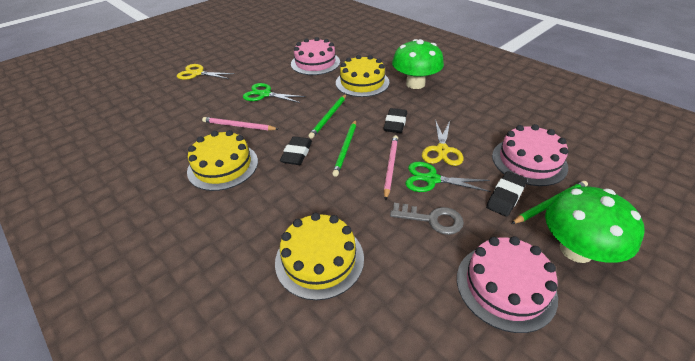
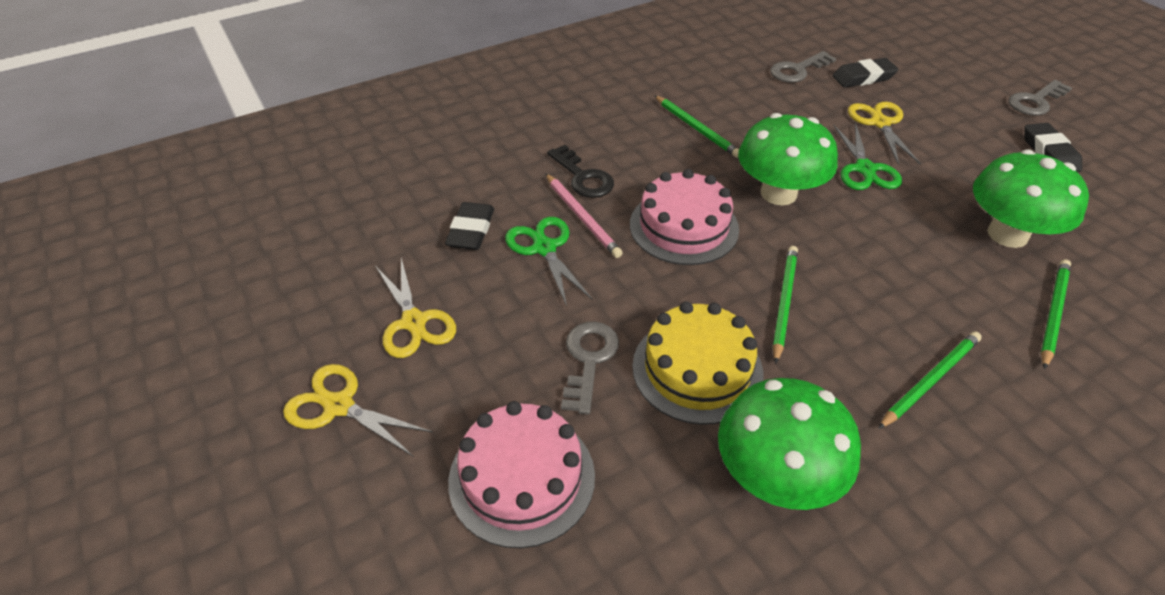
black key: none = 0 -> [547,145,614,198] = 1
green mushroom: [392,39,444,89] [545,186,645,263] = 2 -> [718,378,861,510] [738,113,838,205] [973,149,1089,248] = 3
green pencil: [309,94,347,138] [332,120,356,177] [511,181,588,224] = 3 -> [654,95,739,158] [773,246,798,364] [878,331,982,429] [1041,259,1071,369] = 4
grey key: [390,203,464,235] = 1 -> [561,321,619,414] [770,51,836,83] [1009,80,1072,116] = 3
pink cake: [291,37,340,75] [457,236,558,333] [492,124,568,186] = 3 -> [448,401,595,548] [630,169,739,265] = 2
pink pencil: [202,117,278,131] [384,135,398,201] = 2 -> [545,173,623,258] = 1
yellow cake: [187,130,258,191] [275,213,364,300] [336,55,389,97] = 3 -> [632,302,764,425] = 1
yellow scissors: [177,64,235,80] [422,119,463,166] = 2 -> [283,364,433,457] [375,258,456,358] [848,102,921,165] = 3

